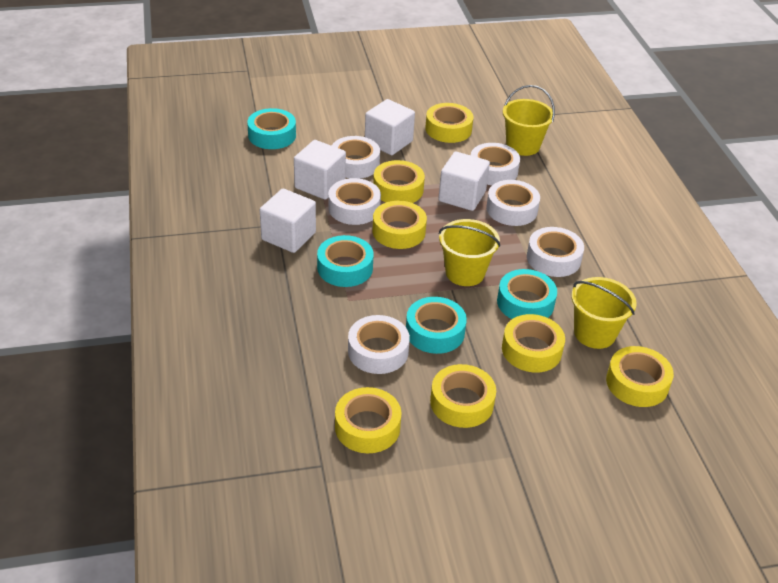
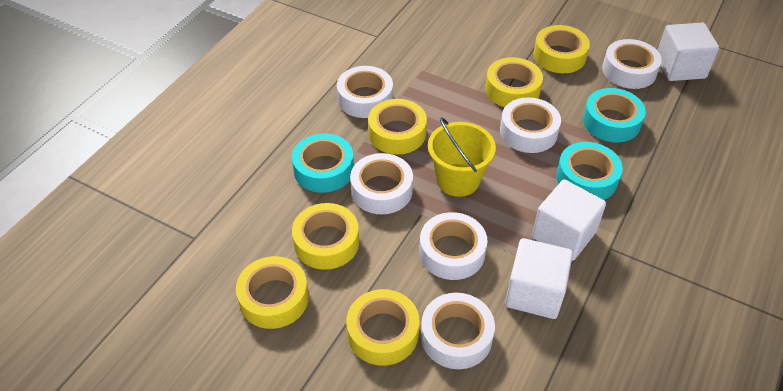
turquoise tape: [247,108,296,149] [317,235,374,287] [406,297,467,354] [497,269,557,319] = 4 -> [292,133,354,193] [556,142,623,200] [583,88,646,142] = 3
white cube: [260,189,316,253] [294,140,346,200] [365,99,415,155] [438,152,490,211] = 4 -> [505,238,573,319] [532,179,606,261] [657,22,719,81] = 3
yellow bucket: [439,219,500,286] [503,85,555,156] [571,277,637,349] = 3 -> [428,117,496,197] = 1
yellow tape: [335,387,401,453] [373,160,425,203] [373,201,427,249] [425,103,473,143] [430,364,496,428] [502,314,565,373] [606,346,674,407] = 7 -> [236,256,309,329] [292,203,359,270] [346,289,419,366] [368,99,427,154] [485,57,543,107] [533,25,590,73] = 6

